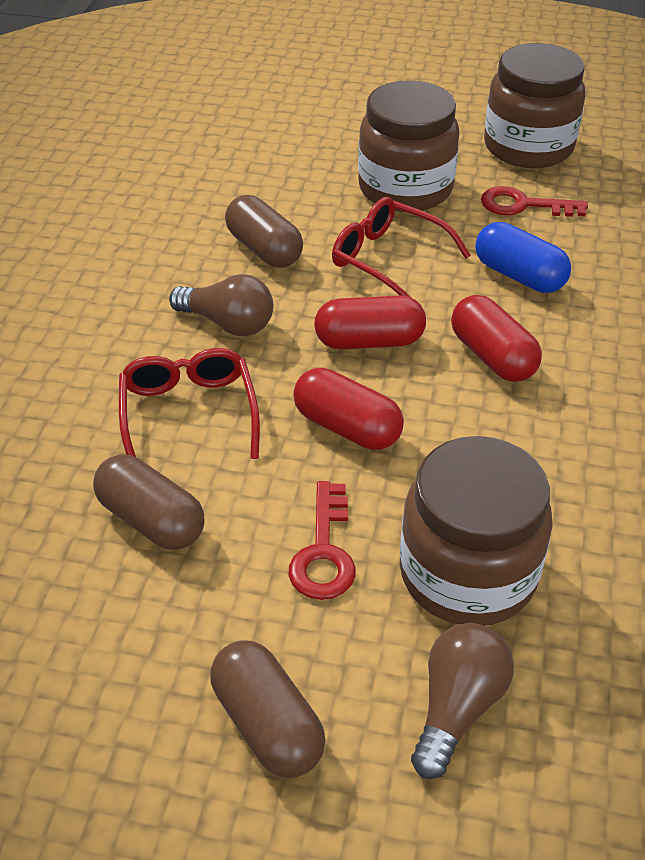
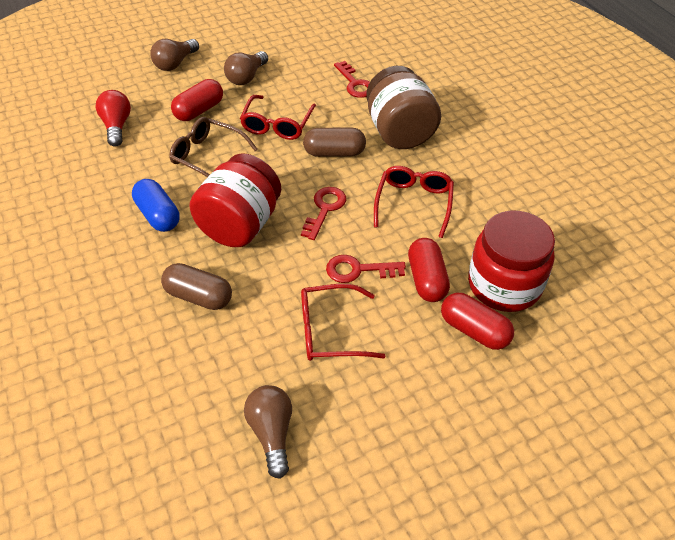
brown capsule: [93,455,204,550] [210,641,326,778] [225,195,303,268] = 3 -> [161,263,232,310] [303,127,366,157] = 2
brown glasses: none = 0 -> [169,117,258,177] = 1
brown jar: [358,80,459,212] [400,436,553,626] [484,43,585,168] = 3 -> [366,66,441,149] = 1
brown light bulb: [169,274,273,336] [411,623,514,779] = 2 -> [150,39,199,71] [224,51,268,85] [244,385,292,479] = 3
red glasses: [119,348,260,459] [332,197,471,298] = 2 -> [240,95,316,140] [301,284,385,361] [374,166,454,238] = 3
red jar: none = 0 -> [190,153,281,247] [468,211,555,312] = 2
red key: [288,481,356,600] [481,186,588,217] = 2 -> [301,187,346,240] [326,255,406,283] [334,61,370,98] = 3
red light bulb: none = 0 -> [96,90,131,147] = 1

